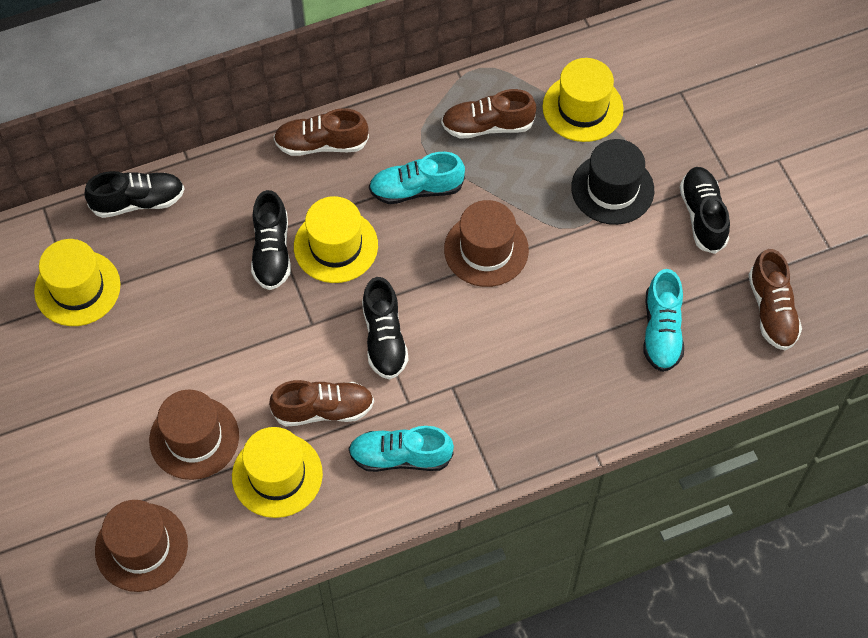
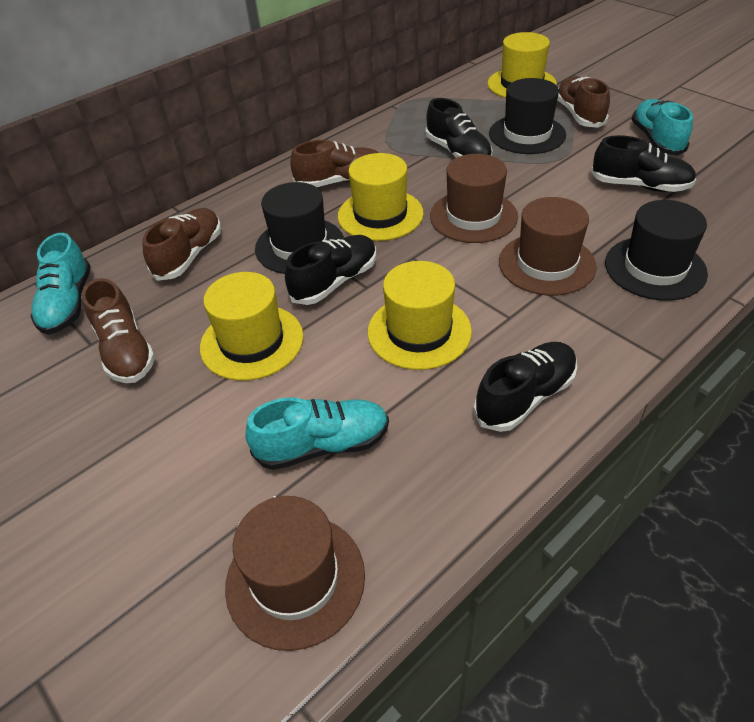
black hat: [571,139,654,225] = 1 -> [255,182,344,274] [489,78,566,154] [605,200,708,301] = 3

